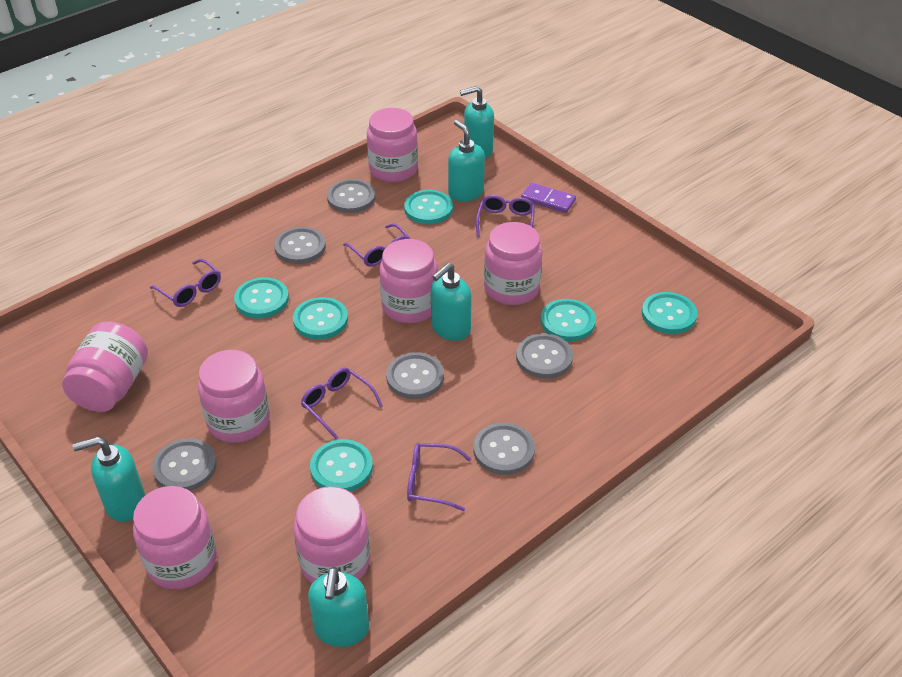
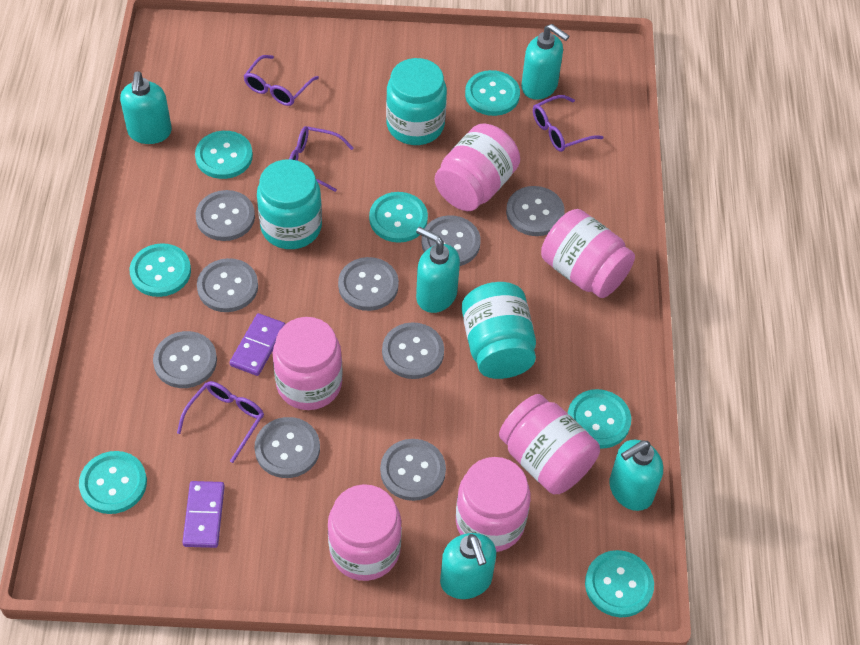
grey button: [152,438,217,491] [274,227,326,264] [327,179,375,213] [386,352,444,399] [473,423,535,475] [516,333,573,379] = 6 -> [153,331,217,388] [196,190,255,241] [197,258,258,312] [255,417,320,478] [338,257,399,311] [380,439,446,501] [382,322,444,379] [421,215,481,266] [506,186,565,236] = 9
pink jar: [62,322,148,412] [133,486,217,589] [198,350,270,443] [294,486,370,583] [367,108,418,182] [379,239,438,324] [484,222,543,305] = 7 -> [273,317,343,410] [328,484,402,581] [435,123,520,211] [456,457,531,552] [499,394,600,494] [541,209,635,298] = 6
purple domino: [521,183,576,213] = 1 -> [182,481,225,548] [230,313,285,376] = 2
purple glasses: [150,259,221,307] [301,368,383,440] [343,223,411,266] [407,443,471,511] [476,195,535,237] = 5 -> [177,381,264,463] [244,55,319,106] [289,126,353,192] [533,95,603,152] = 4
turquoise button: [234,277,289,318] [293,297,348,340] [310,439,373,492] [404,190,453,224] [541,299,596,341] [642,292,697,334] = 6 -> [79,451,147,514] [129,243,191,297] [195,131,253,179] [369,192,428,243] [465,70,520,116] [567,389,631,449] [585,550,654,617] = 7
turquoise jar: none = 0 -> [257,159,322,249] [386,58,447,145] [462,282,536,379] = 3

